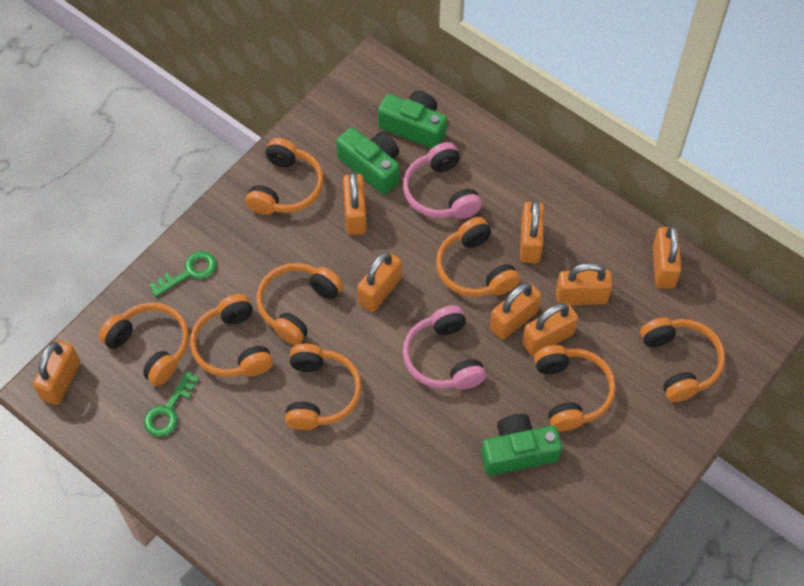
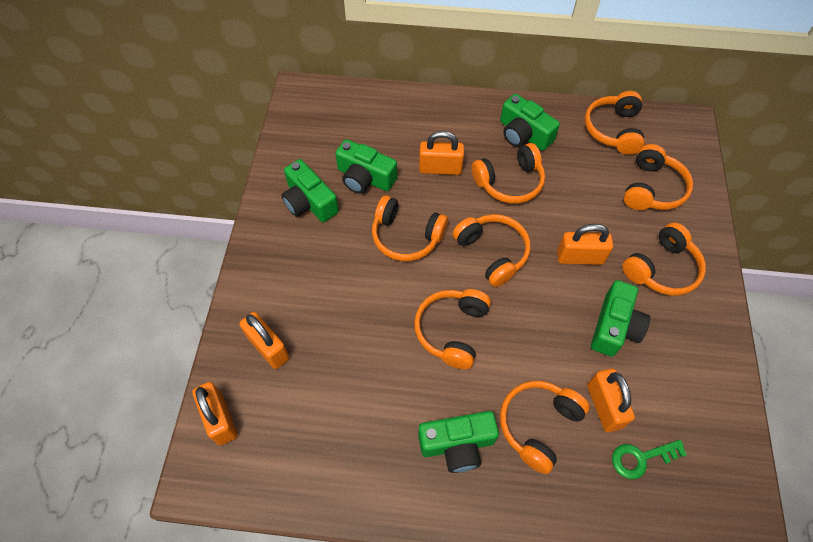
green camera: [336,127,400,195] [378,91,447,149] [481,414,562,476] = 3 -> [281,159,339,222] [335,139,397,194] [418,411,499,473] [500,94,560,151] [591,280,650,357] = 5
green key: [144,371,199,437] [149,251,217,297] = 2 -> [612,440,687,479] = 1
orange padlock: [33,340,80,405] [343,172,367,235] [357,251,402,312] [490,282,541,340] [520,200,544,263] [522,303,578,356] [556,263,613,305] [653,225,682,289] = 8 -> [192,382,237,445] [239,312,289,369] [419,131,464,175] [557,224,613,265] [587,368,635,432] = 5
pink headphones: [403,142,482,219] [403,305,486,389] = 2 -> none = 0

